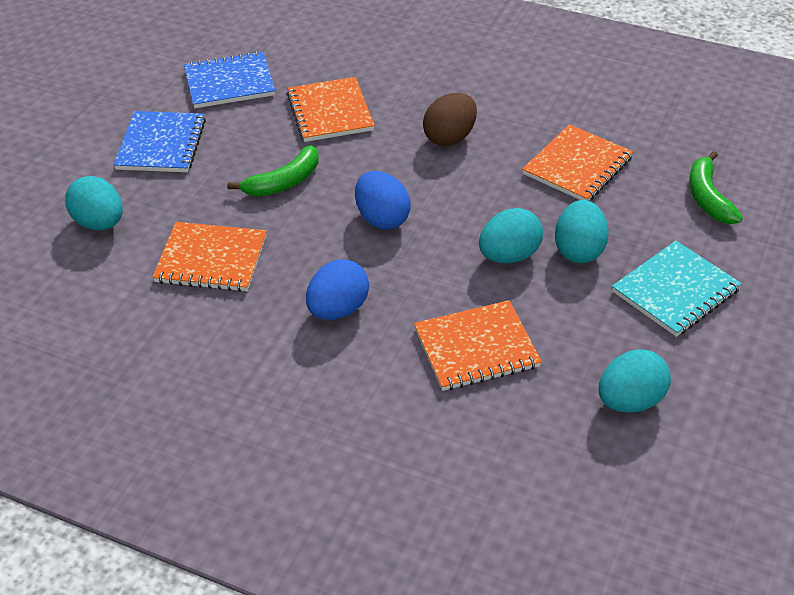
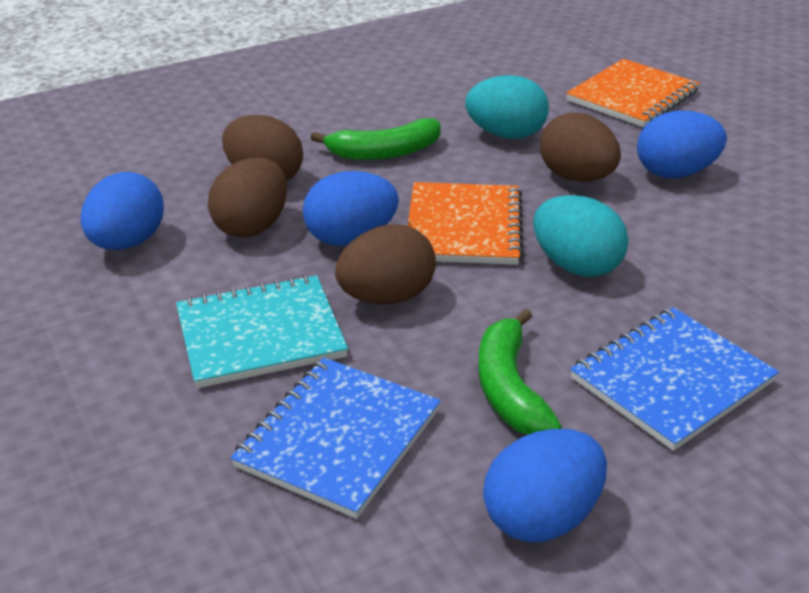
blue egg: [306,259,369,320] [355,171,411,230] = 2 -> [81,172,164,250] [303,171,399,246] [483,429,607,543] [637,111,727,178] = 4
brown egg: [423,93,477,146] = 1 -> [208,157,287,238] [222,115,303,181] [335,224,436,305] [540,113,621,182] = 4
orange notebook: [152,222,267,292] [287,77,375,142] [414,300,542,391] [522,124,633,201] = 4 -> [408,182,524,265] [566,59,700,127] = 2
turquoise egg: [65,176,122,230] [479,208,543,263] [555,200,609,263] [599,349,671,413] = 4 -> [465,75,549,139] [533,195,628,277] = 2

